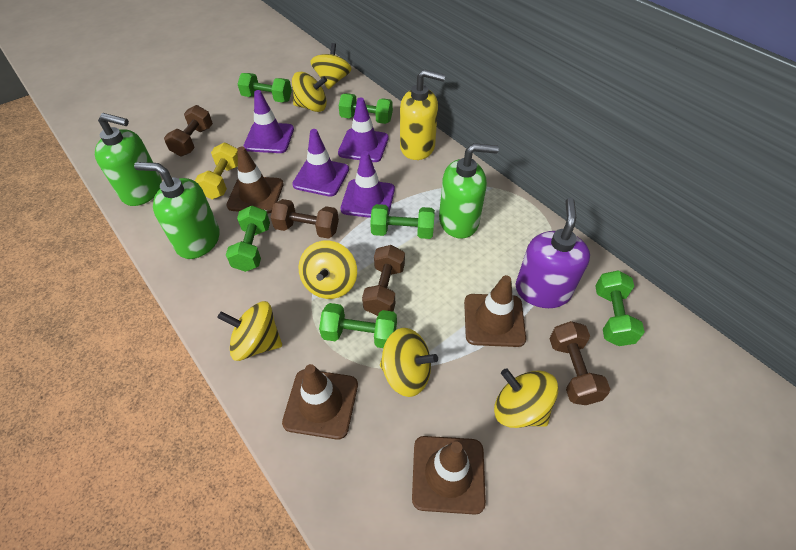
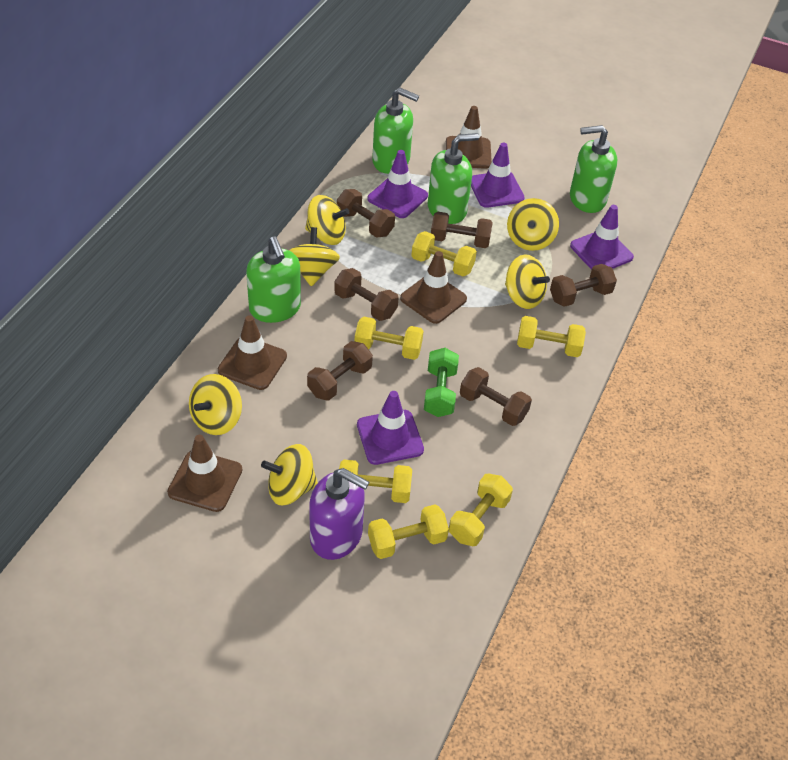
brown dumbbell: [164,105,213,156] [270,199,339,239] [362,245,405,316] [549,321,610,405] = 4 -> [307,341,373,401] [334,268,399,321] [337,189,395,238] [431,212,493,248] [460,367,532,426] [550,264,617,307] = 6
green dumbbell: [226,206,270,272] [238,73,292,102] [319,303,397,348] [339,93,393,124] [370,204,435,239] [595,270,645,346] = 6 -> [424,348,459,417] = 1
green soap dispenser: [95,113,162,206] [134,162,219,259] [439,143,499,239] = 3 -> [246,236,301,323] [372,87,419,174] [427,133,479,224] [570,125,617,213] = 4
yellow dumbbell: [195,143,238,199] = 1 -> [339,459,412,503] [355,317,424,360] [368,504,449,559] [411,231,477,276] [449,474,513,546] [517,316,586,357] = 6
yellow soap dispenser: [400,69,445,160] = 1 -> none = 0

